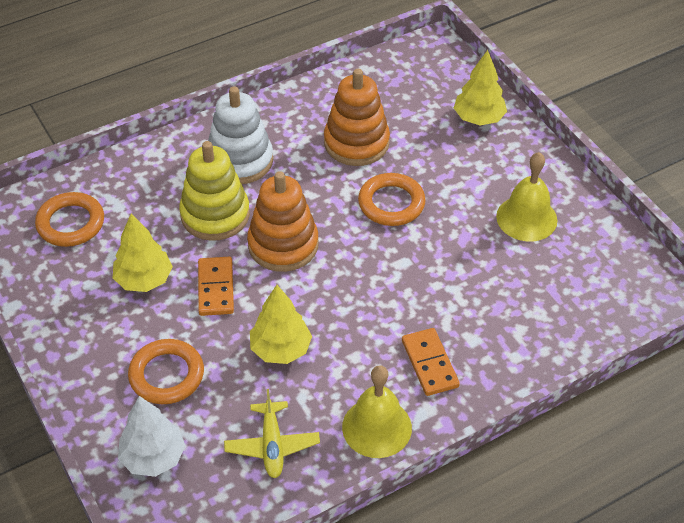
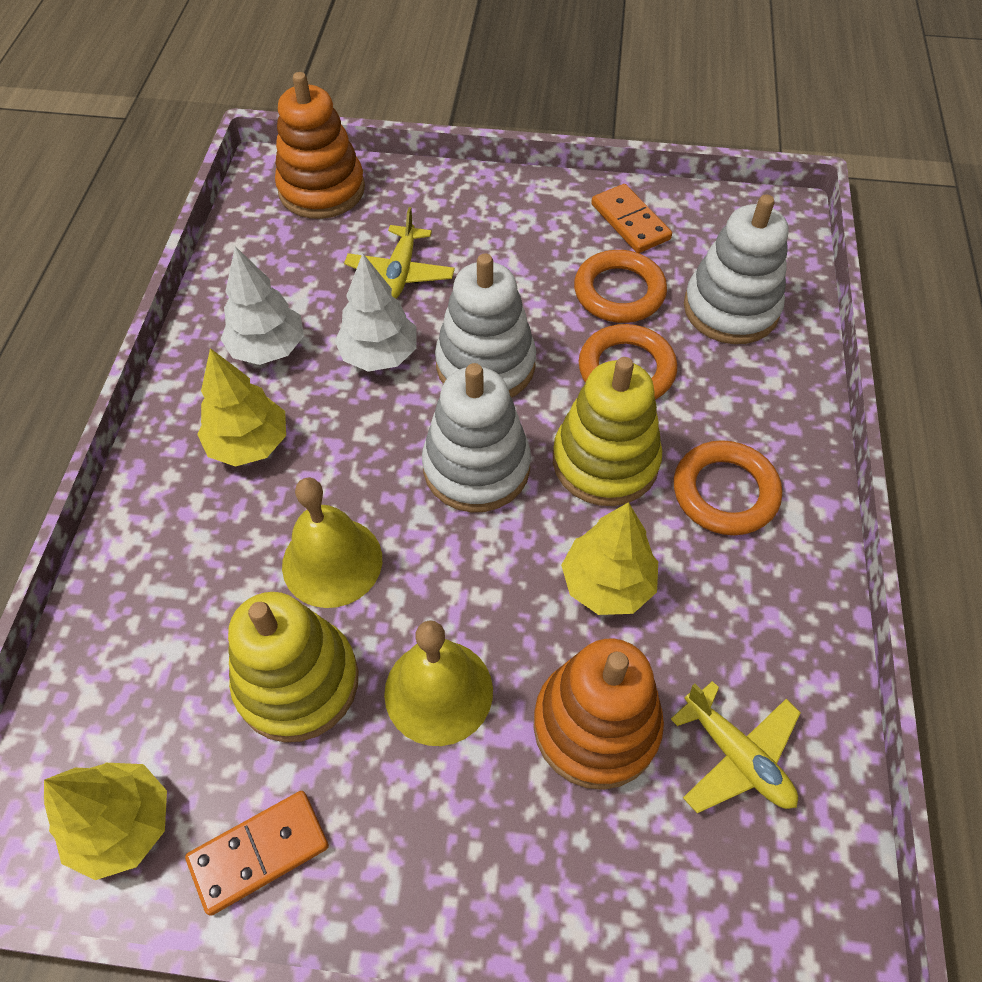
white stacking toy: [208,86,273,184] = 1 -> [422,363,531,512] [435,254,536,398] [684,194,789,344] = 3
white tree: [118,396,186,477] = 1 -> [221,246,304,365] [334,253,417,372] = 2
yellow plane: [224,389,320,478] = 1 -> [344,207,455,299] [671,681,801,813] = 2
yellow stacking toy: [179,141,250,241] = 1 -> [228,592,359,742] [553,357,662,506] = 2

